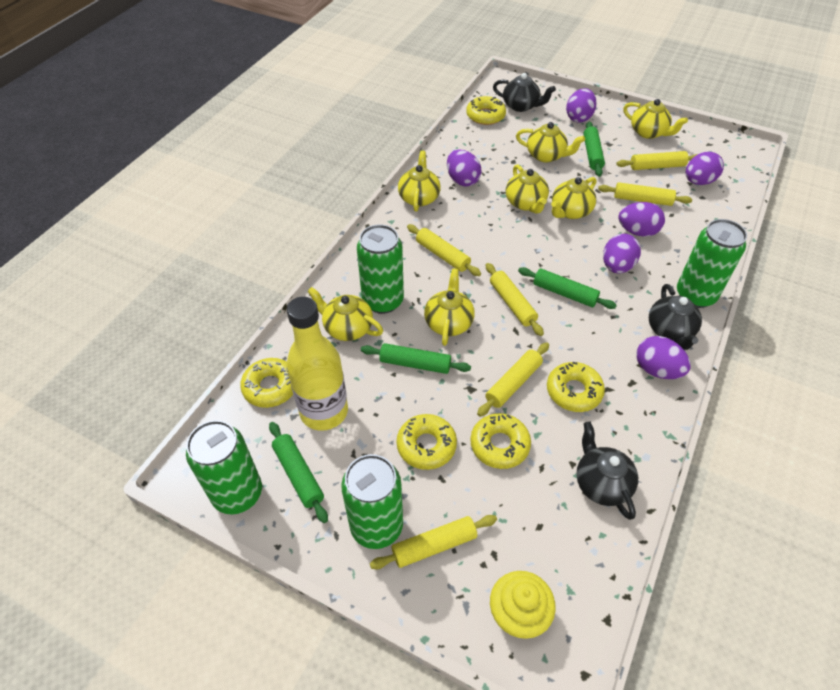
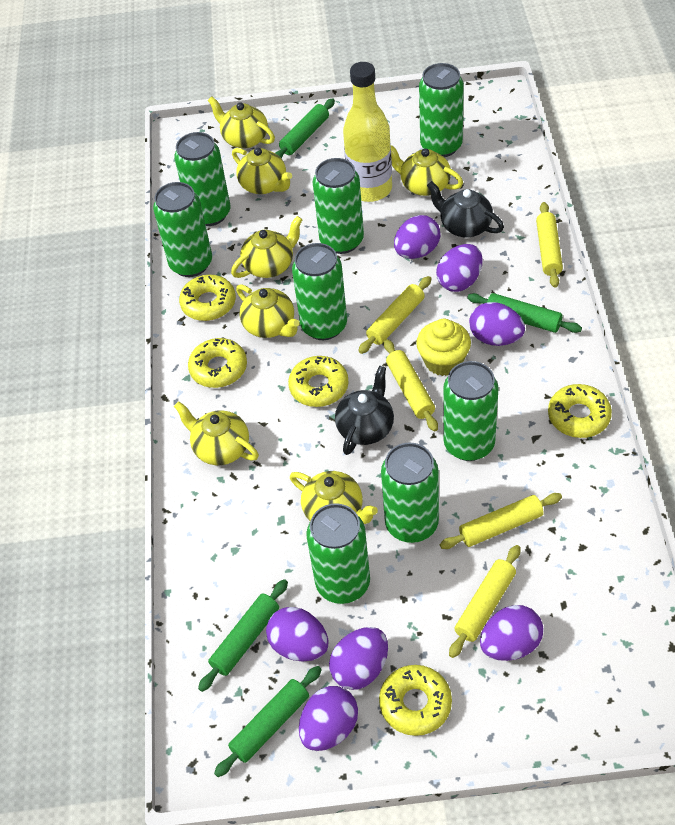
black teapot: [493,73,556,112] [576,422,638,520] [649,284,702,350] = 3 -> [335,366,394,455] [427,181,504,237] = 2
green can: [186,420,262,514] [341,454,403,549] [357,224,404,314] [677,219,747,308] = 4 -> [153,182,212,277] [174,132,230,226] [292,243,347,340] [306,503,370,604] [313,158,364,254] [381,443,439,543] [419,63,464,157] [443,361,499,461] = 8
purple egg: [447,150,482,187] [566,88,596,123] [603,234,641,273] [618,202,665,237] [636,336,691,379] [685,152,724,185] = 6 -> [266,607,329,661] [299,686,358,751] [329,627,388,690] [394,215,441,259] [436,244,483,292] [469,302,525,346] [480,605,544,661] = 7
yellow rolling pin: [370,515,497,569] [407,224,481,276] [477,342,549,417] [486,263,544,336] [598,182,692,206] [616,151,698,170] = 6 -> [358,276,431,354] [384,339,438,432] [440,493,562,549] [449,545,521,658] [536,202,563,288] = 5

